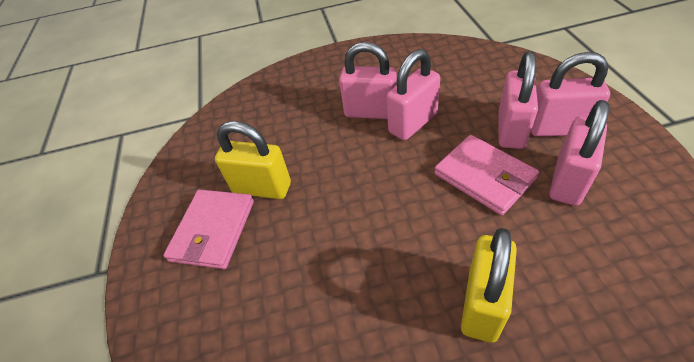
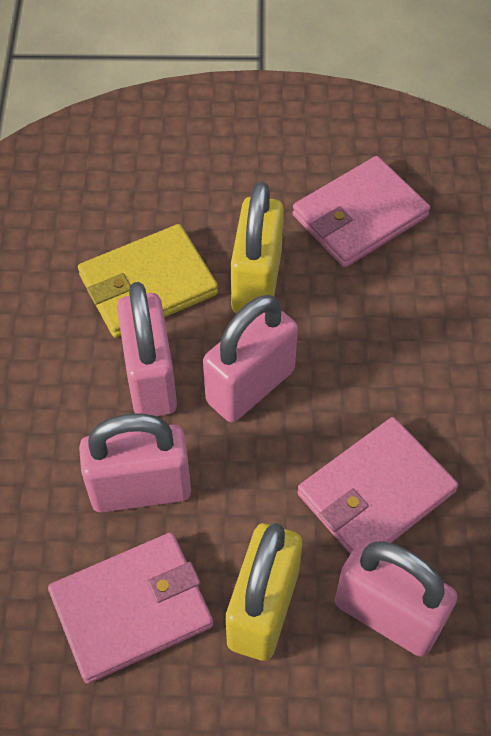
pink padlock: [339,42,397,119] [387,49,440,140] [499,52,538,149] [531,52,610,137] [550,100,609,206] = 5 -> [79,413,191,513] [117,282,177,416] [203,295,298,422] [335,539,457,657] = 4
pink wallet: [163,190,254,269] [434,135,539,215] = 2 -> [48,533,213,684] [293,156,430,268] [297,417,458,554] = 3
yellow wallet: none = 0 -> [78,224,218,338] = 1

